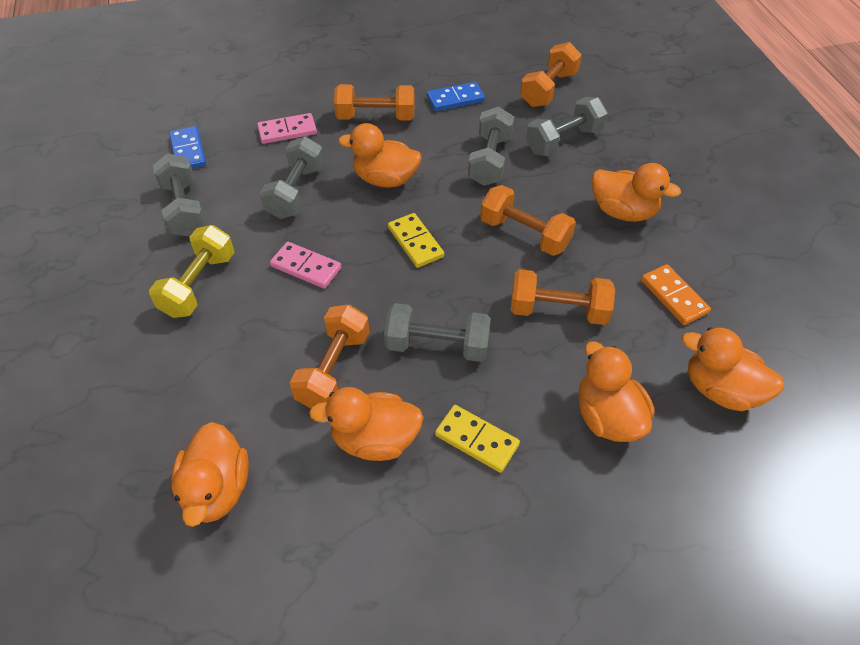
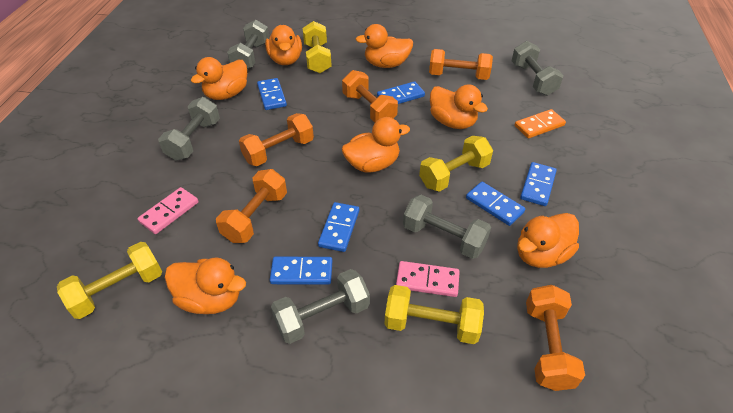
blue domino: [169,126,206,168] [427,82,485,111] = 2 -> [257,78,287,110] [270,257,332,285] [318,202,359,252] [377,81,425,104] [466,182,525,226] [520,162,557,206] = 6
orange duck: [172,422,249,527] [309,387,424,461] [338,123,422,188] [578,341,654,442] [592,163,681,222] [682,327,785,411] = 6 -> [165,257,246,314] [191,57,247,100] [265,25,302,65] [342,117,410,172] [355,24,413,68] [430,84,488,129] [517,213,579,268] = 7
yellow domino: [388,213,444,268] [435,405,520,473] = 2 -> none = 0
yellow dumbbell: [149,225,234,318] = 1 -> [57,242,162,319] [303,21,332,73] [384,285,484,344] [419,136,493,192] = 4

